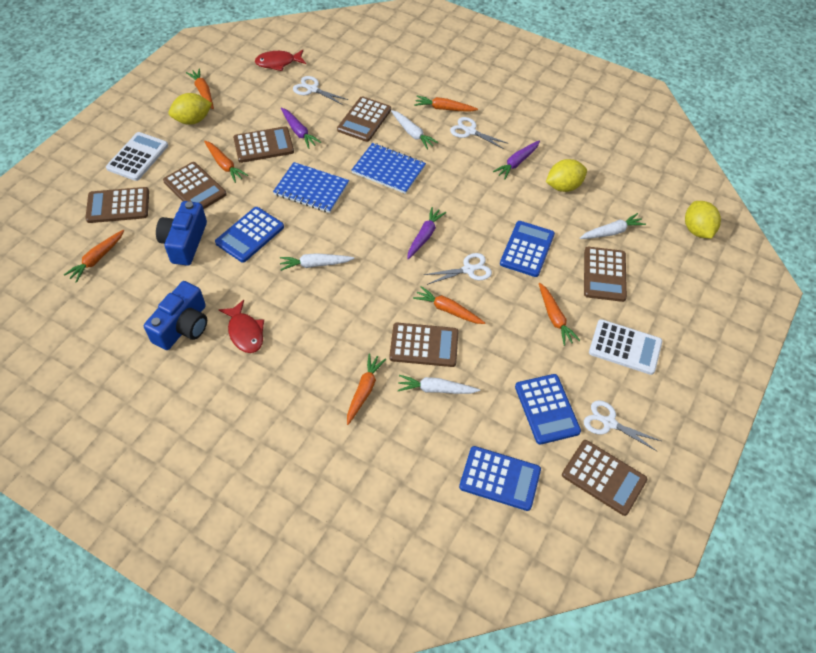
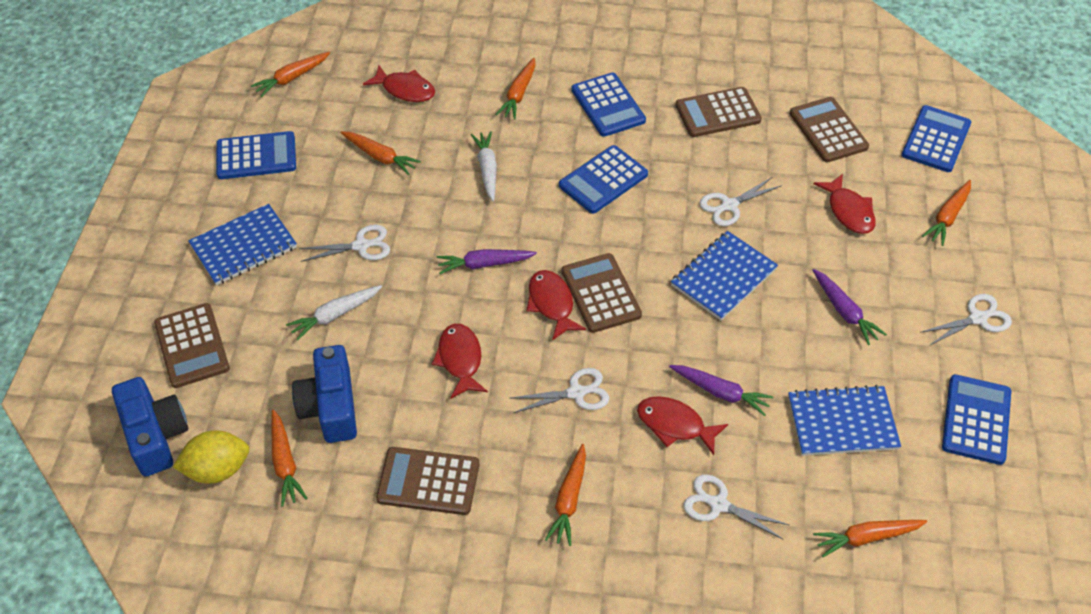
blue calculator: [215,207,284,263] [459,446,541,511] [500,221,555,277] [515,374,581,445] = 4 -> [216,131,296,179] [559,145,648,214] [572,73,646,137] [902,105,971,172] [942,374,1011,465] = 5
blue notebook: [273,162,349,213] [352,143,426,194] = 2 -> [188,204,297,285] [671,231,778,320] [788,385,901,456] = 3
brown calculator: [85,187,149,223] [163,162,227,209] [233,126,294,163] [337,96,391,142] [389,323,459,367] [562,440,648,516] [584,247,627,302] = 7 -> [154,303,230,388] [376,447,479,515] [561,253,642,333] [675,87,762,137] [789,97,869,162] = 5
red fish: [219,300,264,353] [255,50,306,71] = 2 -> [363,66,435,102] [432,324,488,399] [527,270,586,341] [637,396,728,455] [814,174,876,234] = 5
white calculator: [106,132,168,181] [589,319,662,375] = 2 -> none = 0
white carrot: [280,253,355,271] [391,110,439,150] [398,375,480,394] [580,213,646,239] = 4 -> [286,285,382,341] [471,131,497,202] = 2
white scissors: [293,76,348,105] [423,253,492,285] [450,117,509,149] [584,400,661,451] = 4 -> [299,225,390,262] [511,368,610,413] [683,474,789,540] [700,177,782,226] [920,294,1012,346] = 5
yellow lemon: [169,93,212,125] [546,159,587,192] [685,201,721,239] = 3 -> [173,430,249,484] = 1

